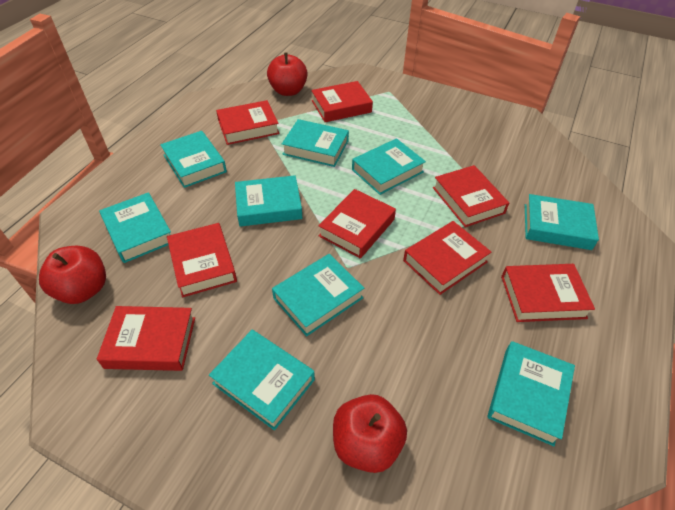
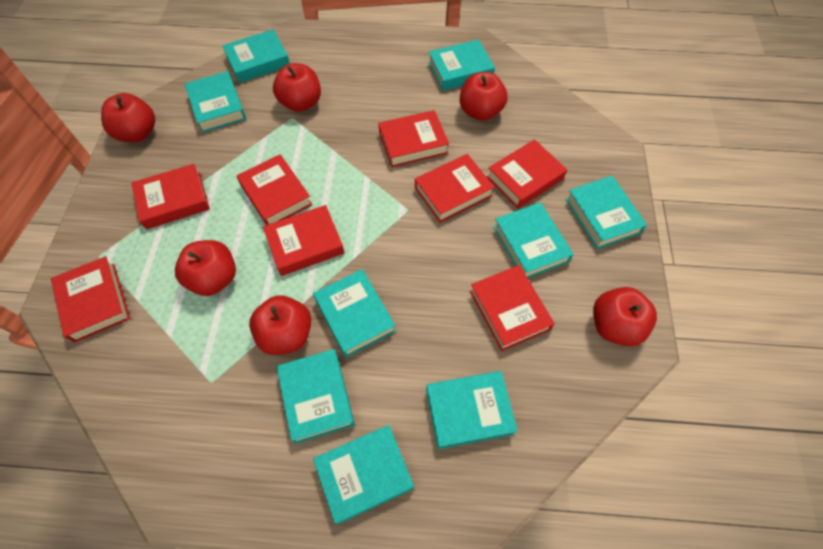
red apple: [39,246,106,304] [267,53,308,96] [333,394,407,473] = 3 -> [101,93,155,142] [175,240,236,296] [249,295,311,355] [273,63,321,112] [460,72,508,121] [593,287,657,346] = 6

